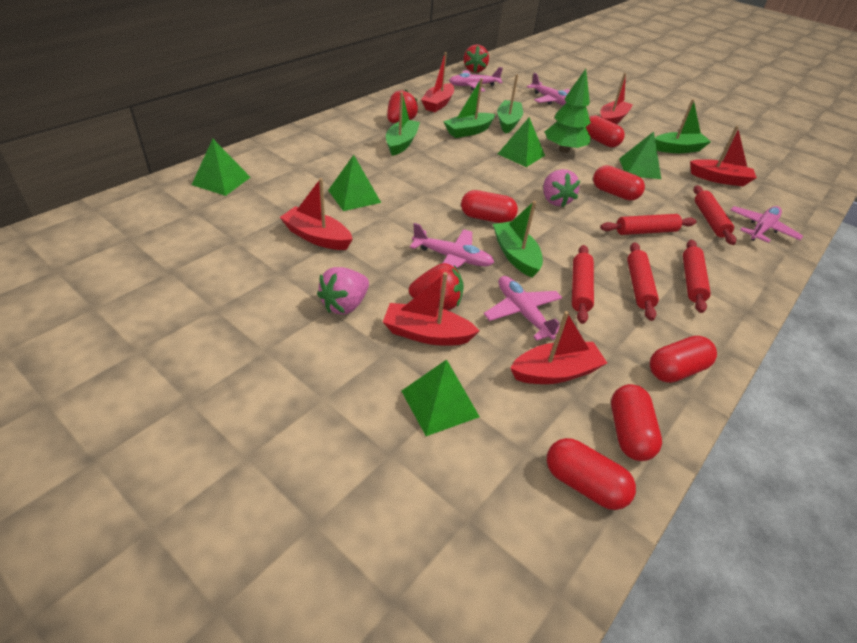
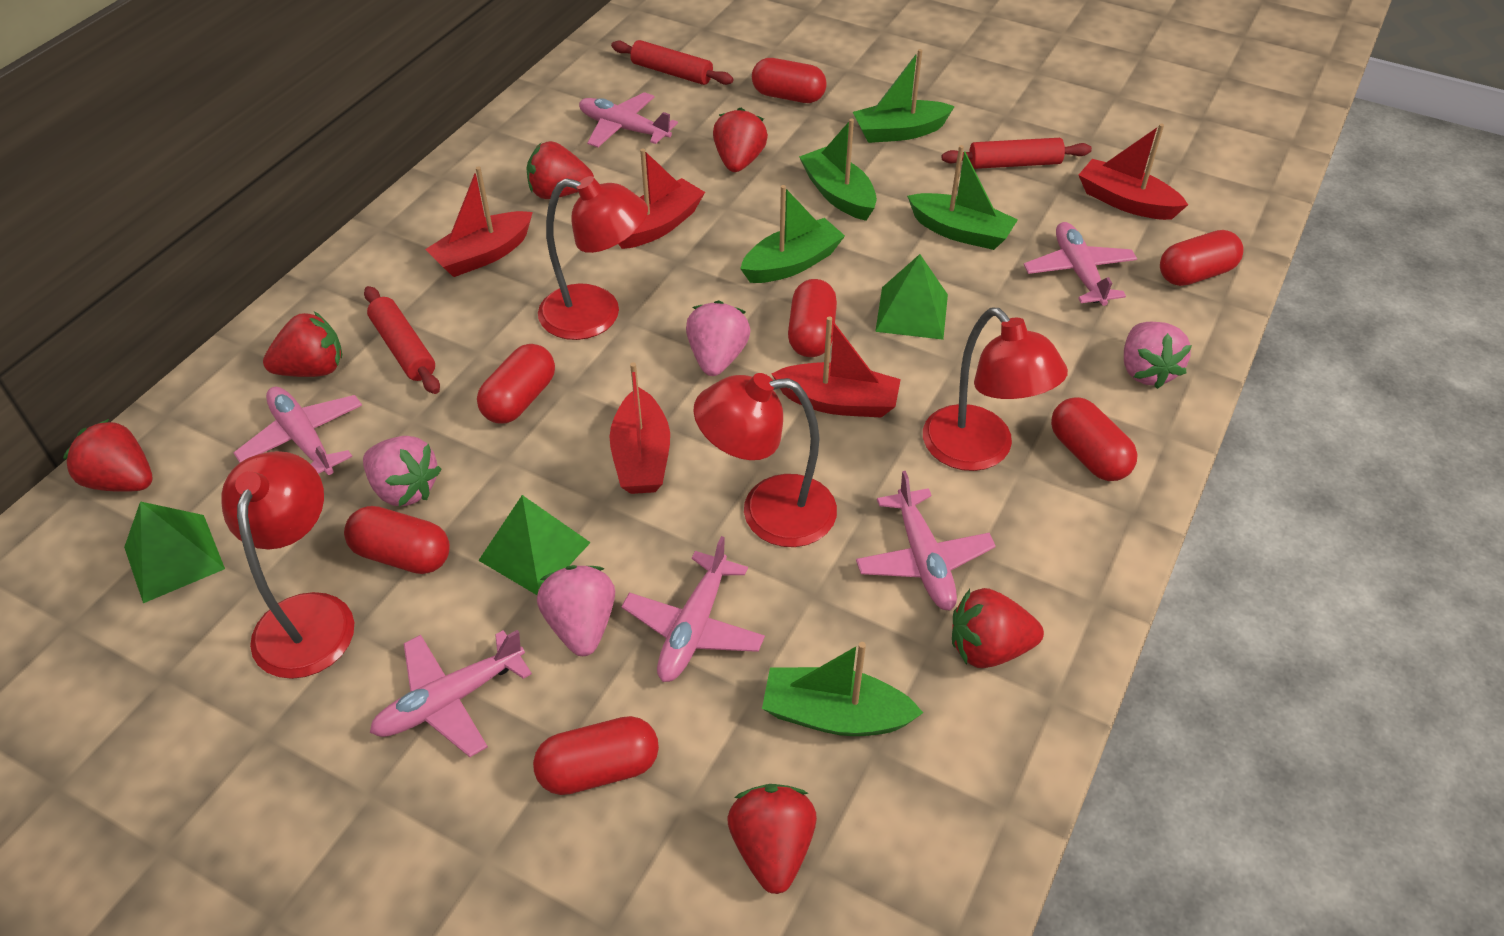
green pyramid: [192,139,251,196] [328,155,381,211] [402,359,480,436] [498,117,545,167] [619,132,661,179] = 5 -> [124,501,225,603] [478,495,591,595] [875,254,948,340] = 3
green tree: [545,69,591,153] = 1 -> none = 0
pink plane: [410,223,494,268] [449,67,503,92] [484,276,563,341] [526,73,570,106] [731,206,803,243] = 5 -> [233,387,362,475] [370,630,532,757] [579,92,678,148] [622,536,765,682] [856,471,996,611] [1024,222,1137,306] = 6
pink strawberry: [317,267,369,315] [543,169,580,207] = 2 -> [363,436,441,506] [537,565,615,656] [686,300,751,376] [1124,322,1192,389] = 4
red boat: [280,178,353,250] [383,272,479,346] [421,52,454,112] [510,311,607,384] [600,73,633,124] [690,126,757,186] = 6 -> [425,166,533,277] [609,362,670,494] [618,148,705,249] [771,316,901,418] [1079,124,1188,220] = 5
red capsule: [461,190,518,223] [547,438,636,510] [586,115,625,147] [593,165,645,200] [611,384,662,461] [650,336,717,383] = 6 -> [344,506,450,574] [477,344,555,424] [533,716,659,795] [752,58,827,103] [788,279,837,357] [1051,397,1138,481] [1160,230,1243,286] = 7
red lamp: none = 0 -> [222,451,354,679] [538,176,648,340] [693,373,837,547] [923,308,1068,471] = 4
red rolling pin: [572,245,594,324] [600,214,697,235] [627,242,659,321] [683,240,711,313] [694,185,736,245] = 5 -> [364,286,440,394] [611,40,734,85] [942,138,1092,169] = 3
red strawberry: [387,90,418,123] [409,263,464,310] [464,45,489,73] = 3 -> [63,419,152,492] [263,312,342,377] [526,141,594,199] [713,107,768,172] [727,784,817,894] [952,588,1044,668] = 6

